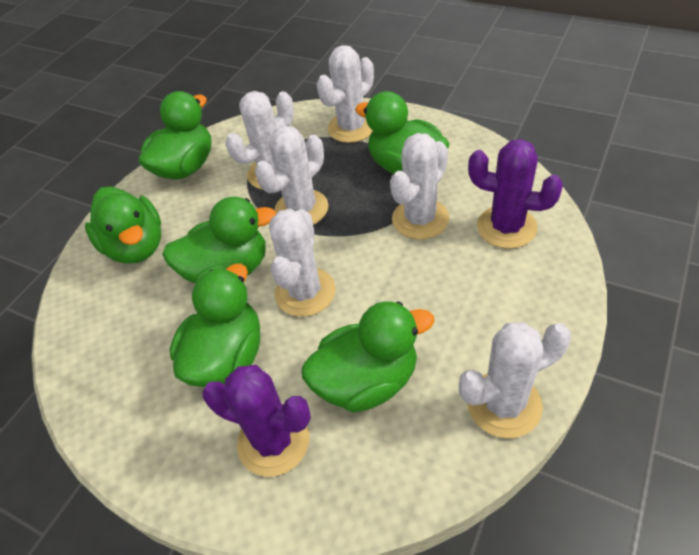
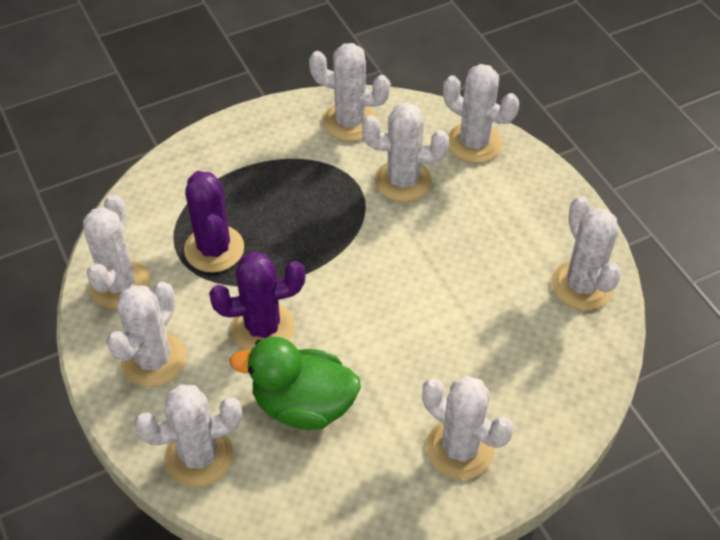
green duck: [85,186,161,264] [139,91,211,179] [162,197,276,284] [170,264,260,387] [302,301,435,413] [355,91,450,174] = 6 -> [229,337,361,430] = 1
white cactus: [226,91,294,190] [255,126,329,225] [269,208,336,317] [316,45,374,143] [390,133,449,240] [459,322,571,438] = 6 -> [83,194,151,309] [106,281,186,387] [134,384,242,487] [309,43,390,141] [362,102,449,202] [422,376,514,479] [443,64,519,163] [552,196,621,310] = 8

